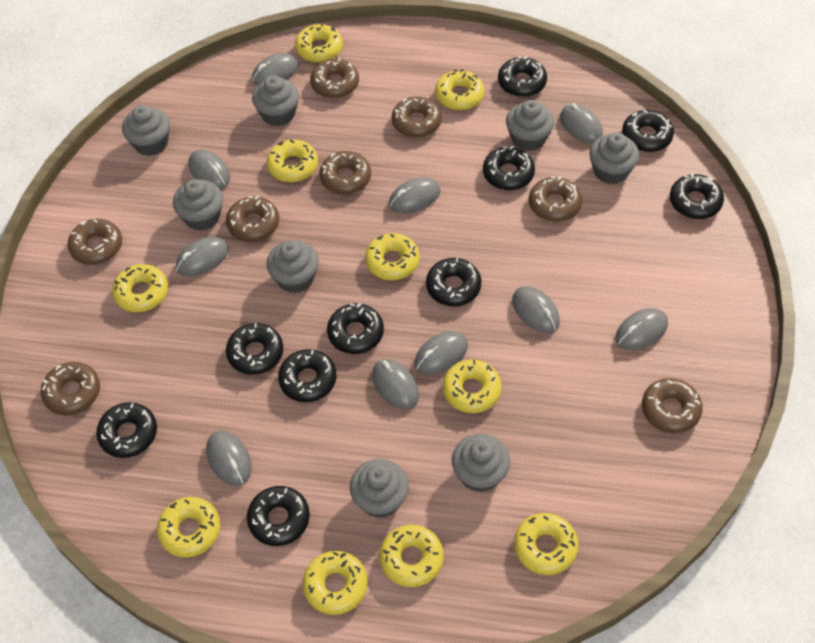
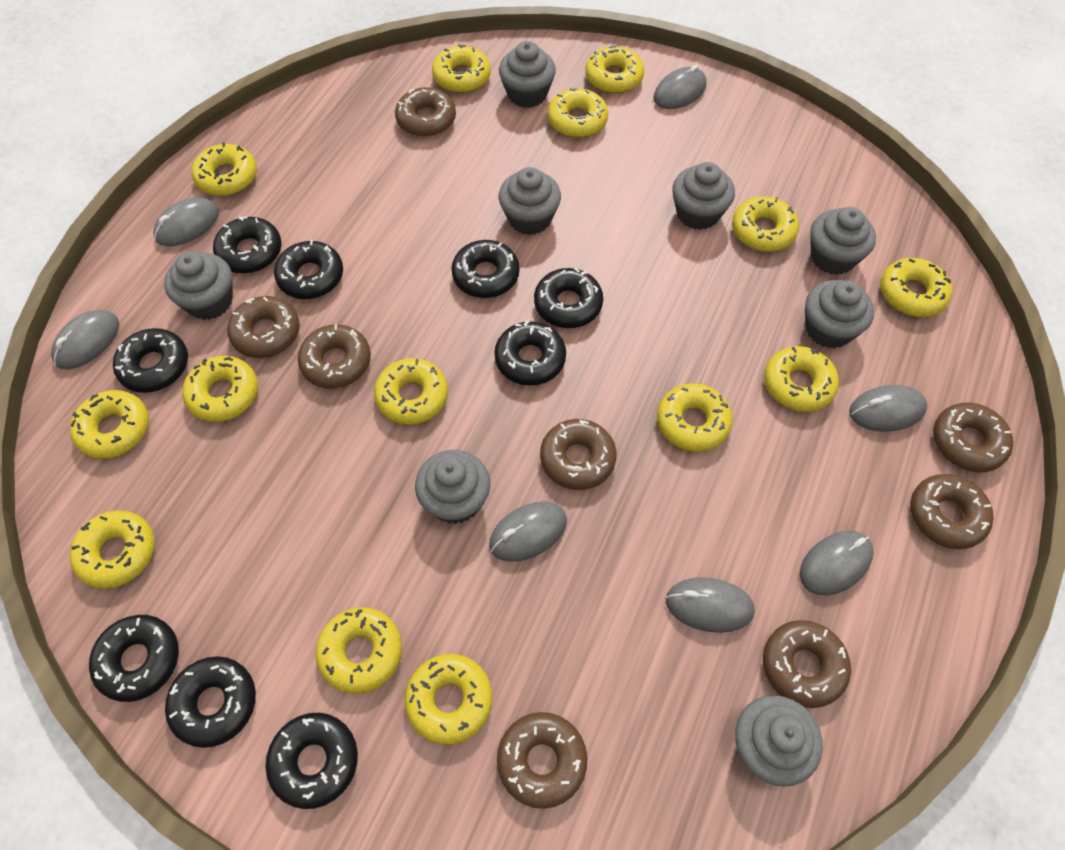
black donut: [96,402,157,458] [226,323,283,375] [247,486,310,546] [278,349,336,402] [327,303,384,354] [426,258,481,306] [483,146,535,190] [498,56,547,97] [622,110,674,152] [670,173,724,219] = 10 -> [89,615,179,702] [113,328,188,393] [165,656,256,748] [213,216,282,273] [265,713,358,809] [274,240,343,299] [451,240,520,298] [494,321,566,385] [534,268,603,328] = 9
grey mouse: [176,237,229,276] [188,149,230,189] [206,431,252,486] [252,53,299,86] [372,359,419,409] [389,177,441,213] [414,331,468,375] [512,286,560,333] [560,103,603,144] [615,308,668,350] = 10 -> [51,310,119,369] [153,198,219,246] [489,501,567,562] [653,65,707,109] [666,577,755,633] [800,531,874,595] [849,385,928,432] = 7
yellow donut: [112,264,168,313] [157,497,220,558] [267,140,318,182] [295,23,343,62] [303,551,368,615] [365,233,420,280] [379,525,443,587] [435,69,485,110] [443,359,501,413] [514,513,579,575] = 10 -> [70,390,149,459] [70,511,155,589] [182,356,258,422] [192,143,257,196] [315,607,402,694] [374,358,448,425] [404,654,492,745] [432,44,491,93] [547,87,608,138] [585,45,644,94] [657,383,733,452] [732,196,799,252] [764,346,839,412] [880,258,952,317] = 14

